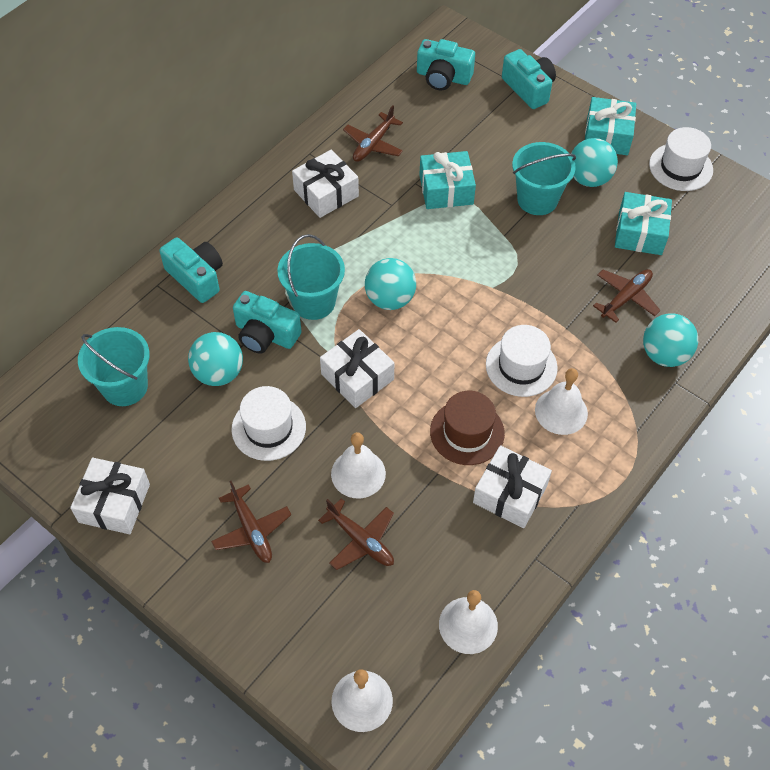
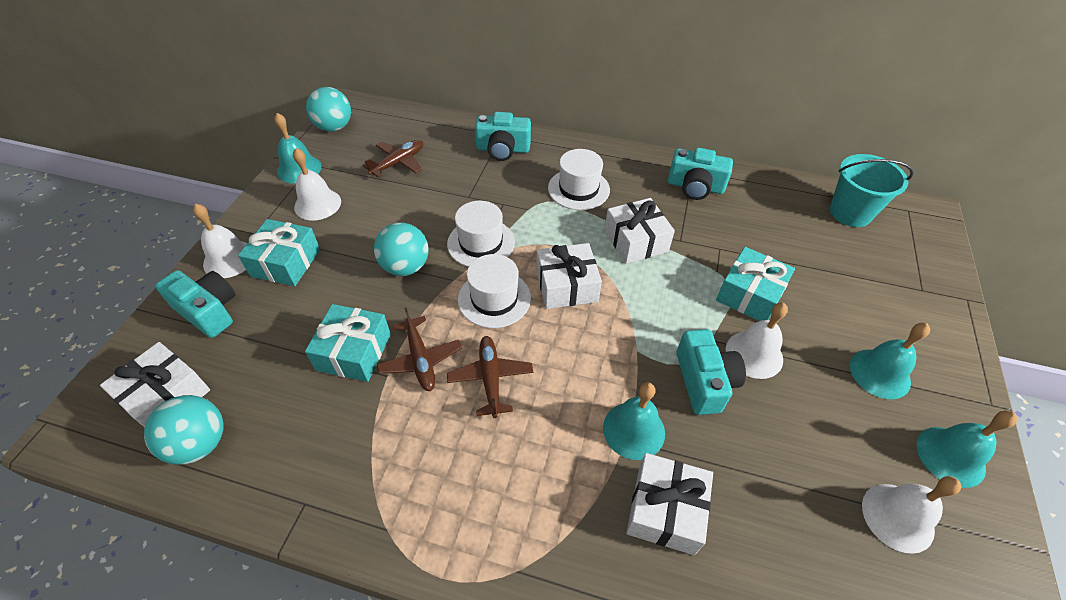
brown hat: [430,391,505,465] = 1 -> none = 0
brown plane: [211,481,291,563] [318,498,394,570] [343,105,403,162] [593,269,661,323] = 4 -> [363,140,423,178] [377,308,462,391] [447,336,533,418] = 3
turquoise ball: [188,332,243,386] [365,258,416,310] [571,138,618,187] [643,313,698,367] = 4 -> [144,395,223,465] [306,87,351,131] [374,222,429,276] = 3
turquoise bell: none = 0 -> [274,113,322,184] [603,382,665,460] [850,323,930,399] [917,410,1017,488] = 4
turquoise bucket: [78,327,150,406] [277,234,345,320] [512,142,576,215] = 3 -> [830,154,914,227] = 1

